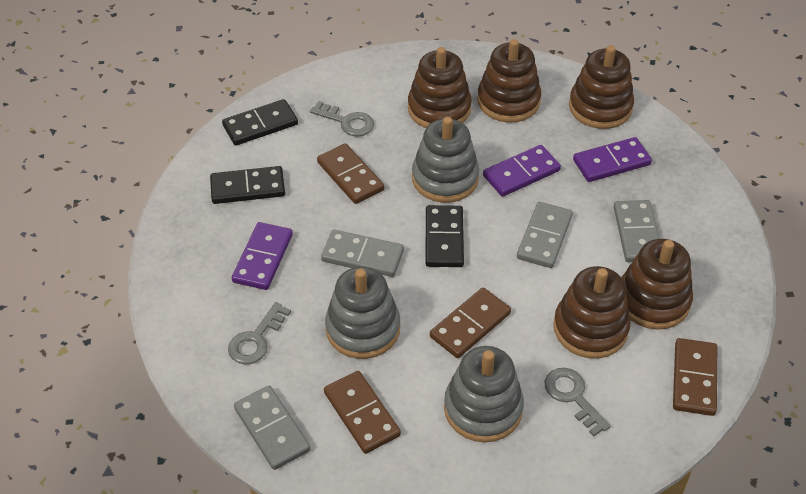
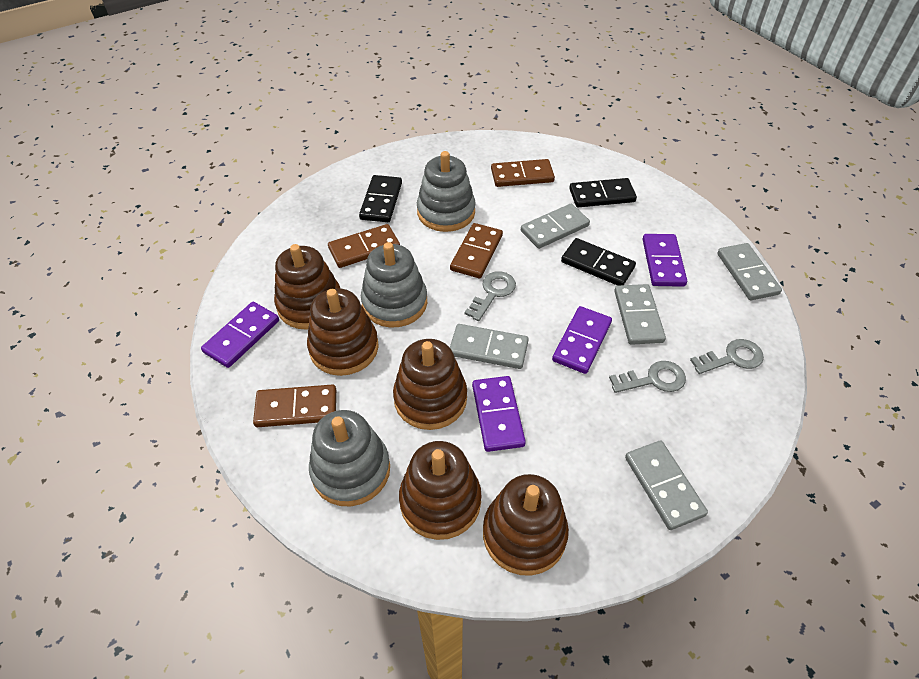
grey domino: [234,386,311,470] [321,230,404,277] [517,202,573,268] [614,200,660,262] = 4 -> [450,324,529,369] [521,204,590,249] [614,284,666,345] [625,441,708,530] [717,243,782,300] = 5
purple domino: [232,222,293,290] [483,145,561,197] [573,137,652,182] = 3 -> [201,302,279,368] [472,376,526,452] [552,306,612,374] [643,234,687,287] = 4

